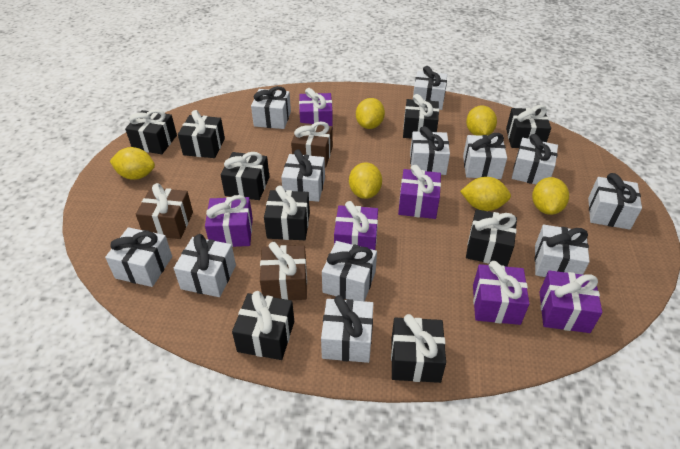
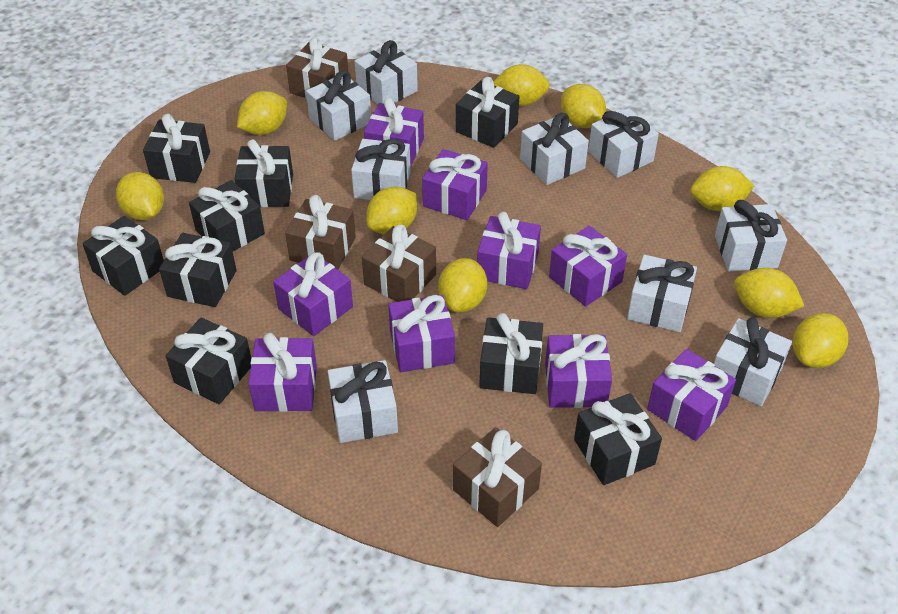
brown gift: [136,183,193,239] [260,242,307,300] [291,121,333,167] = 3 -> [285,195,356,270] [286,37,348,99] [362,224,436,302] [453,427,542,527] = 4
purple gift: [205,195,253,247] [299,88,333,130] [334,201,378,250] [398,165,441,219] [473,261,529,325] [539,271,602,333] = 6 -> [248,333,317,412] [273,252,353,336] [364,98,424,167] [388,295,455,372] [422,149,488,220] [477,212,541,289] [545,334,612,408] [549,226,627,307] [647,349,736,441] = 9
white gift: [105,227,172,287] [174,234,236,297] [251,86,291,129] [281,149,325,202] [321,295,374,363] [322,241,377,301] [410,126,450,175] [413,66,447,110] [463,133,507,179] [512,134,558,184] [535,224,590,277] [588,173,642,230] = 12 -> [306,70,371,141] [328,360,398,443] [351,139,411,200] [355,40,418,104] [520,113,589,185] [588,108,659,178] [627,255,697,332] [714,318,792,406] [715,200,787,271] = 9
yellow lemon: [110,147,155,180] [349,162,382,199] [356,98,385,129] [460,177,511,211] [466,105,497,136] [532,177,569,215] = 6 -> [116,172,164,220] [237,91,287,135] [366,186,417,234] [438,258,487,312] [493,64,550,106] [561,84,606,128] [690,166,754,211] [734,268,804,318] [793,313,848,368] = 9

